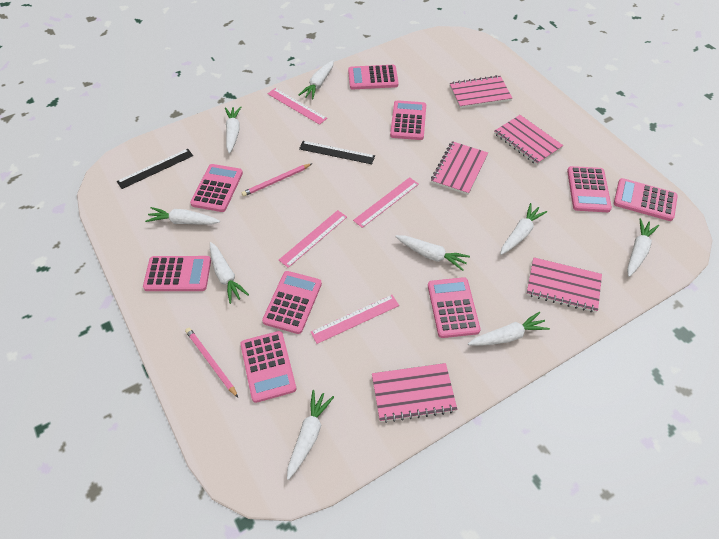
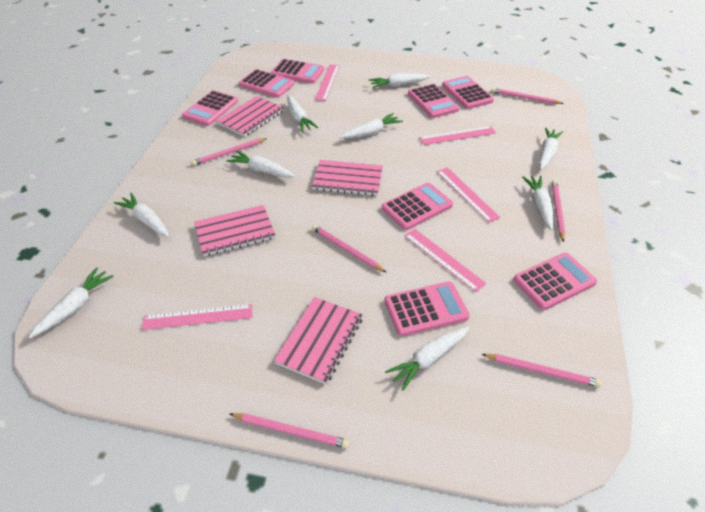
black ruler: [117,149,193,189] [299,141,375,164] = 2 -> none = 0
pink calculator: [143,256,211,291] [190,164,243,212] [240,331,296,403] [262,271,322,334] [348,65,398,89] [390,100,426,140] [428,277,481,338] [567,166,612,212] [614,178,678,221] = 9 -> [182,90,238,126] [239,69,294,98] [271,59,324,84] [382,183,453,230] [384,282,470,336] [408,84,460,118] [442,76,494,109] [513,253,597,310] = 8
pink notebook: [372,363,457,423] [431,141,488,195] [450,75,512,108] [494,115,563,165] [526,258,602,313] = 5 -> [194,205,275,257] [217,96,284,137] [274,297,363,384] [312,160,383,196] = 4
pink pencil: [185,328,238,397] [242,164,311,197] = 2 -> [192,138,267,166] [230,413,349,448] [312,225,387,273] [482,354,602,387] [492,88,564,104] [552,180,565,242] = 6
pink ruler: [268,88,327,125] [279,210,347,268] [311,295,399,344] [353,177,419,228] = 4 -> [142,304,252,330] [315,65,340,101] [404,229,487,292] [419,126,496,145] [437,167,500,223] = 5

